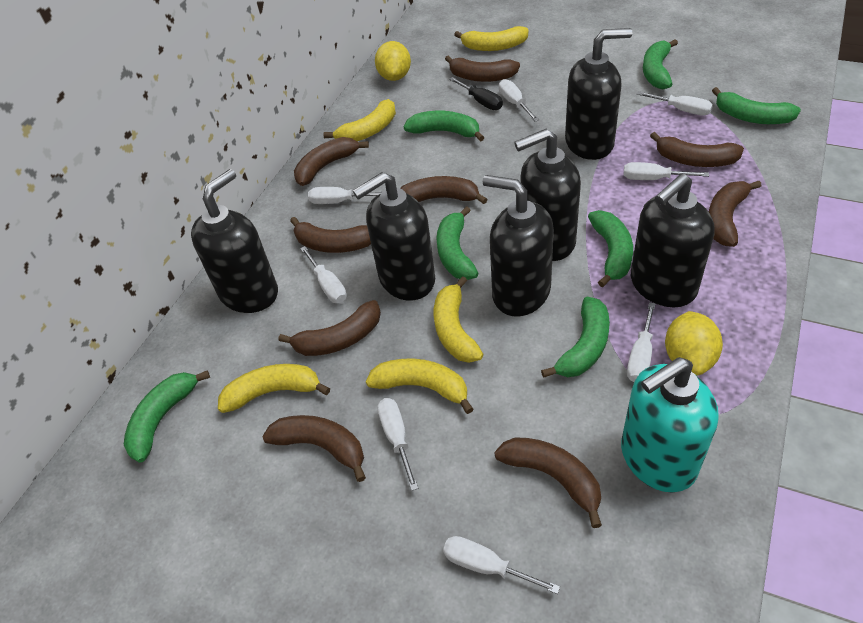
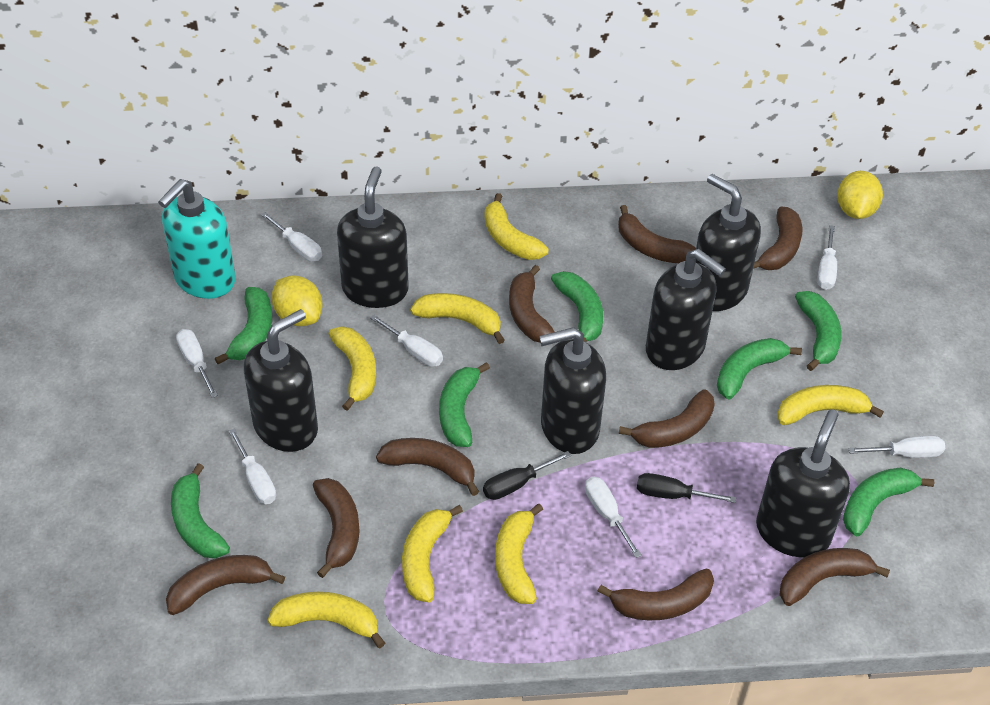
black screwdriver: [449,77,503,110] = 1 -> [483,451,571,500] [637,473,736,503] = 2
white screwdriver: [300,246,347,303] [308,187,382,204] [377,398,419,491] [443,536,560,594] [499,79,539,121] [623,162,709,180] [627,302,656,382] [637,91,713,116] = 8 -> [176,329,218,398] [229,428,276,504] [261,212,322,262] [370,315,443,367] [585,477,642,558] [817,225,837,290] [848,436,945,458] = 7
yellow banana: [218,364,330,413] [323,99,396,141] [366,358,474,414] [434,276,483,363] [454,26,529,51] = 5 -> [267,592,385,648] [329,326,376,411] [402,505,463,602] [410,293,505,344] [485,193,549,260] [495,504,543,604] [777,385,884,425] = 7

